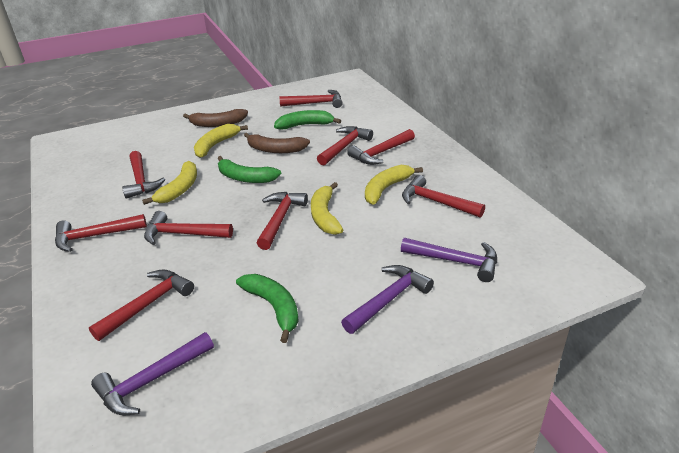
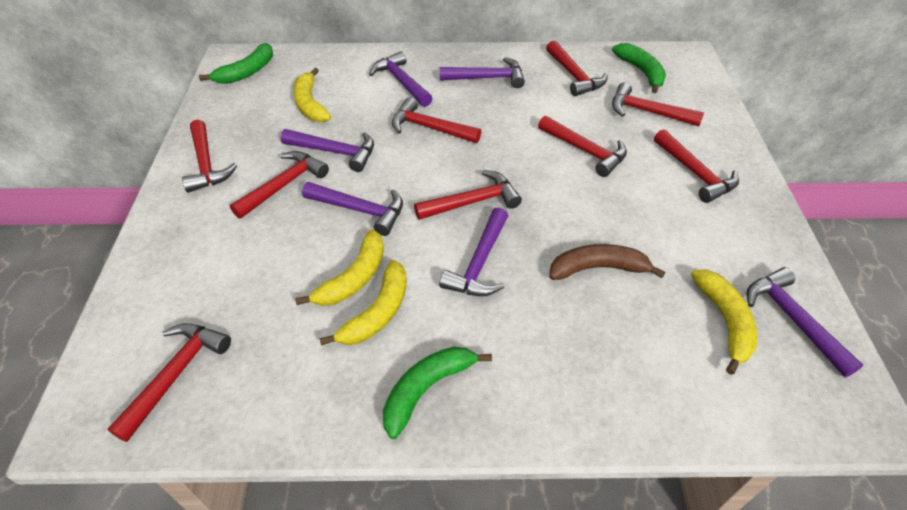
brown banana: [183,109,248,127] [244,133,310,153] = 2 -> [549,244,665,280] = 1
purple hammer: [91,332,214,415] [341,265,434,334] [401,238,497,282] = 3 -> [281,129,374,172] [302,182,403,236] [369,51,433,107] [439,207,508,296] [440,57,525,88] [747,267,863,377] = 6

